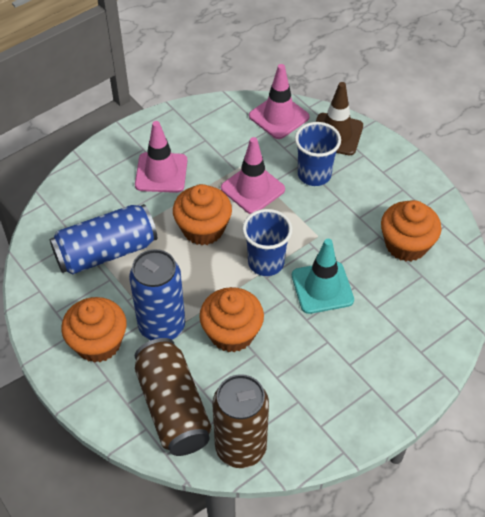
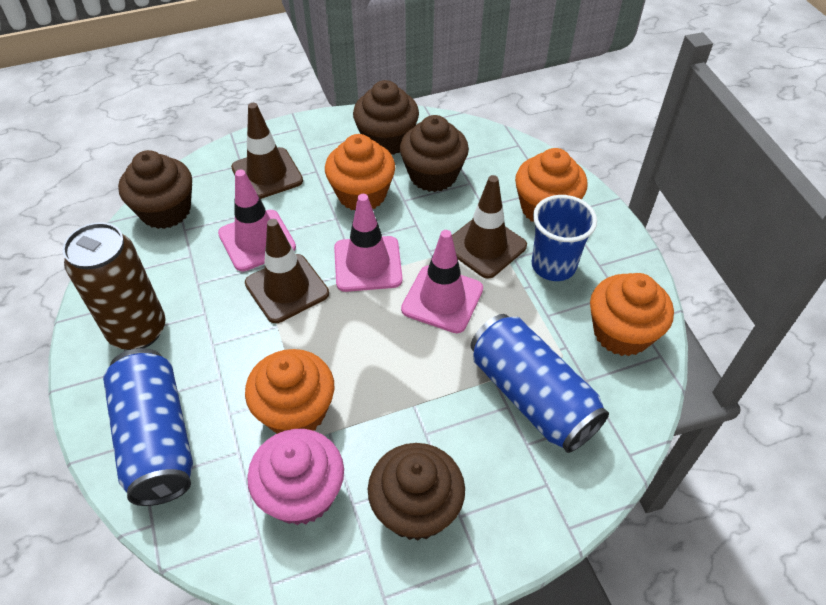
blue cup: [242,209,293,276] [295,122,341,186] = 2 -> [531,195,597,281] = 1
brown can: [135,338,212,456] [212,374,269,468] = 2 -> [63,222,166,350] = 1
brown cupcake: none = 0 -> [118,150,192,229] [353,80,419,155] [368,443,465,540] [400,115,469,192] = 4
brown traffic cone: [316,82,363,155] = 1 -> [231,103,303,199] [245,219,329,323] [452,175,527,279] = 3
pink cupcake: none = 0 -> [247,429,344,525] = 1
turquoise traffic cone: [292,239,354,314] = 1 -> none = 0

